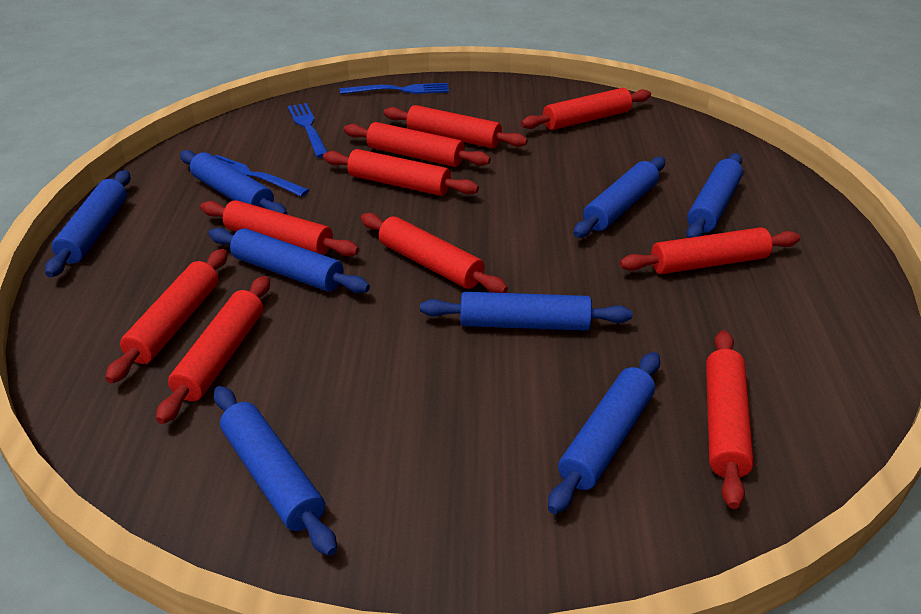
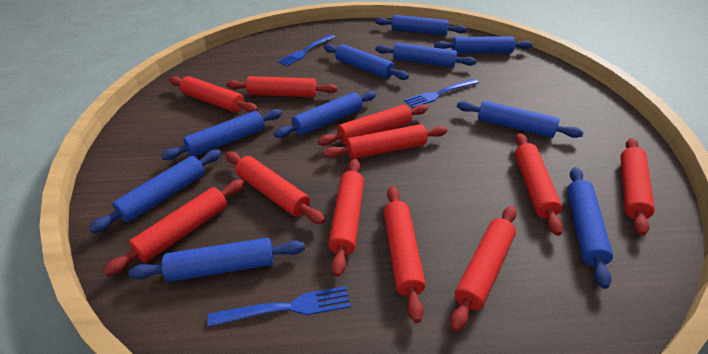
blue rolling pin: [45,170,131,277] [180,150,287,214] [209,228,370,293] [214,386,337,556] [420,292,633,331] [548,352,660,514] [574,157,665,238] [686,153,743,238] = 8 -> [89,149,221,233] [128,238,305,282] [161,109,282,160] [274,91,376,138] [324,44,409,80] [375,15,466,36] [375,43,476,68] [434,36,532,54] [457,101,584,138] [567,167,613,289] = 10
red rolling pin: [105,249,228,383] [156,276,270,424] [200,200,359,256] [323,149,479,196] [344,122,491,167] [361,213,508,293] [384,105,528,148] [521,88,651,130] [620,227,800,274] [706,330,754,509] = 10 -> [103,179,245,276] [169,76,258,113] [225,151,325,224] [226,76,338,97] [318,104,428,146] [323,124,447,159] [328,159,364,277] [384,186,426,323] [450,206,517,332] [515,133,563,236] [620,138,655,236] = 11

